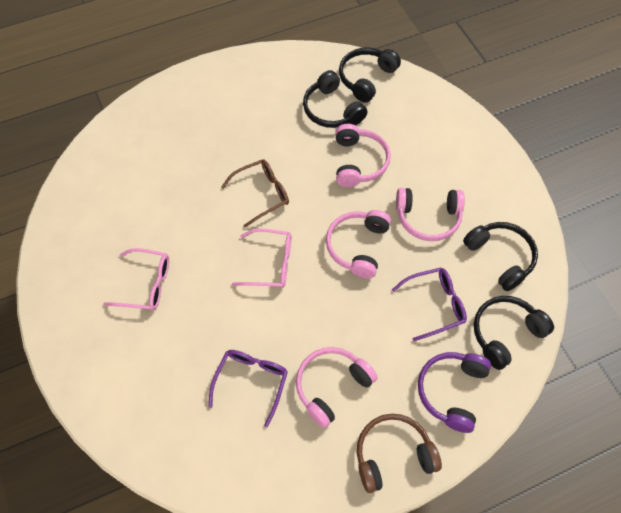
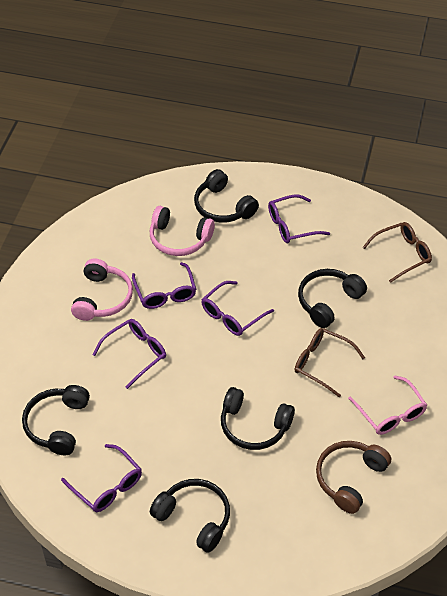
black headphones: [303,70,368,128] [339,47,401,103] [463,222,538,291] [474,296,554,370] = 4 -> [22,385,90,455] [150,479,230,553] [194,169,259,223] [221,387,295,450] [298,269,367,328] = 5
brown glasses: [221,159,289,228] = 1 -> [295,328,365,397] [363,222,432,283] = 2
pink glasses: [103,248,169,311] [232,229,291,288] = 2 -> [348,376,427,435] = 1
pink headphones: [296,347,378,428] [326,210,391,279] [335,124,391,187] [396,188,465,241] = 4 -> [71,259,133,321] [150,206,215,256] = 2
purple glasses: [209,350,288,427] [392,267,467,341] = 2 -> [61,444,142,512] [92,319,166,389] [132,262,196,309] [201,281,274,336] [268,194,330,243] = 5
purple headphones: [418,352,491,433] = 1 -> none = 0

